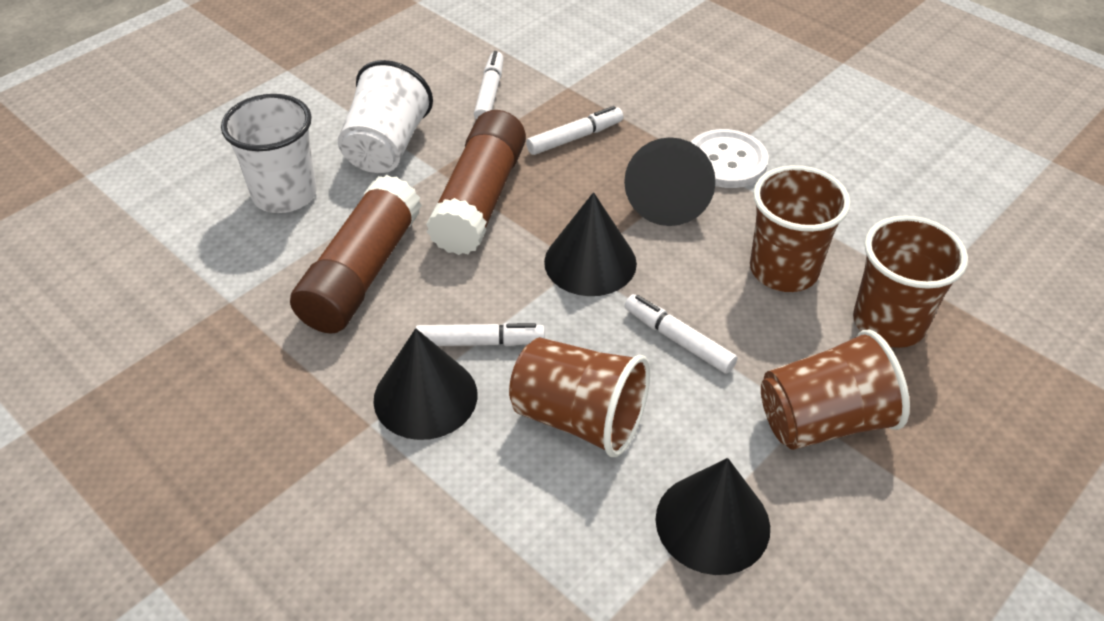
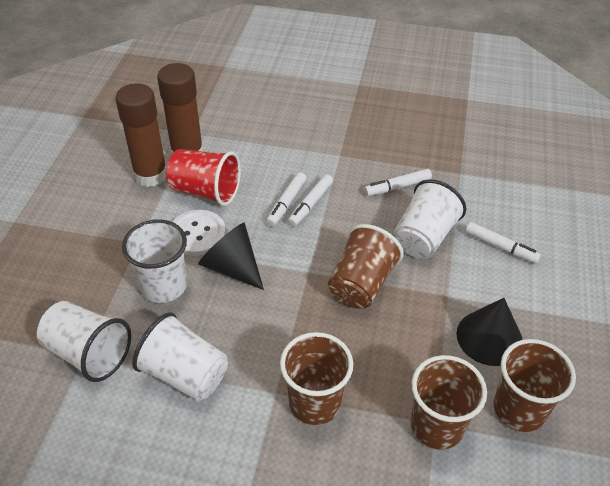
black cone: [373,328,477,440] [544,192,637,296] [624,137,716,226] [655,458,770,575] = 4 -> [198,223,264,290] [456,298,523,366] = 2
red cup: none = 0 -> [166,149,241,206] = 1
white cup: [221,94,317,213] [338,60,433,173] = 2 -> [37,301,131,382] [122,219,187,303] [132,312,228,401] [393,179,466,258] = 4

